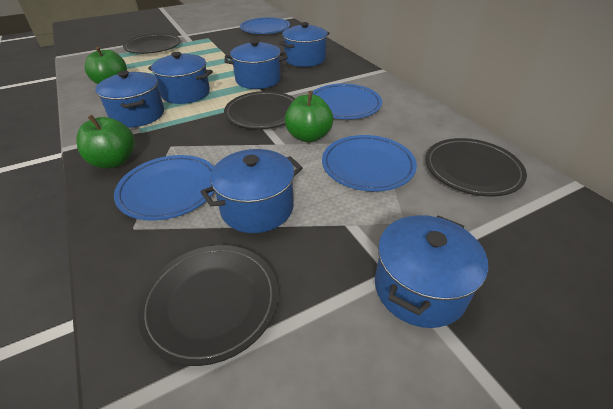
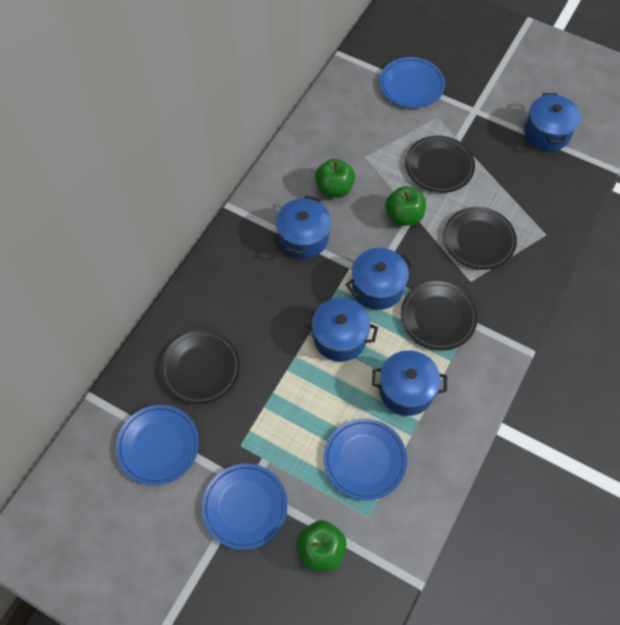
blue pot: [95,71,164,128] [148,52,213,104] [201,149,303,233] [224,40,287,89] [279,22,330,67] [375,215,488,328] = 6 -> [276,195,331,259] [304,298,378,362] [346,248,413,310] [372,350,447,416] [524,93,581,151] = 5

